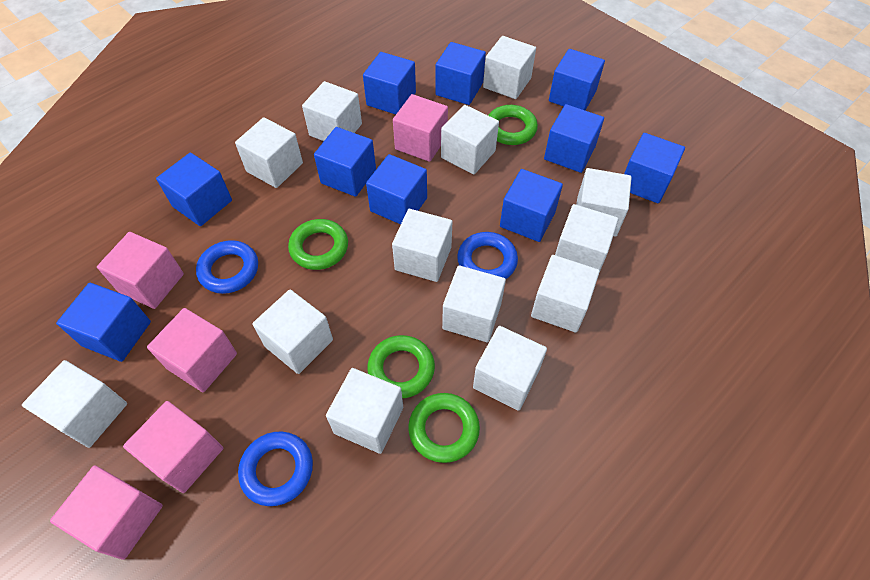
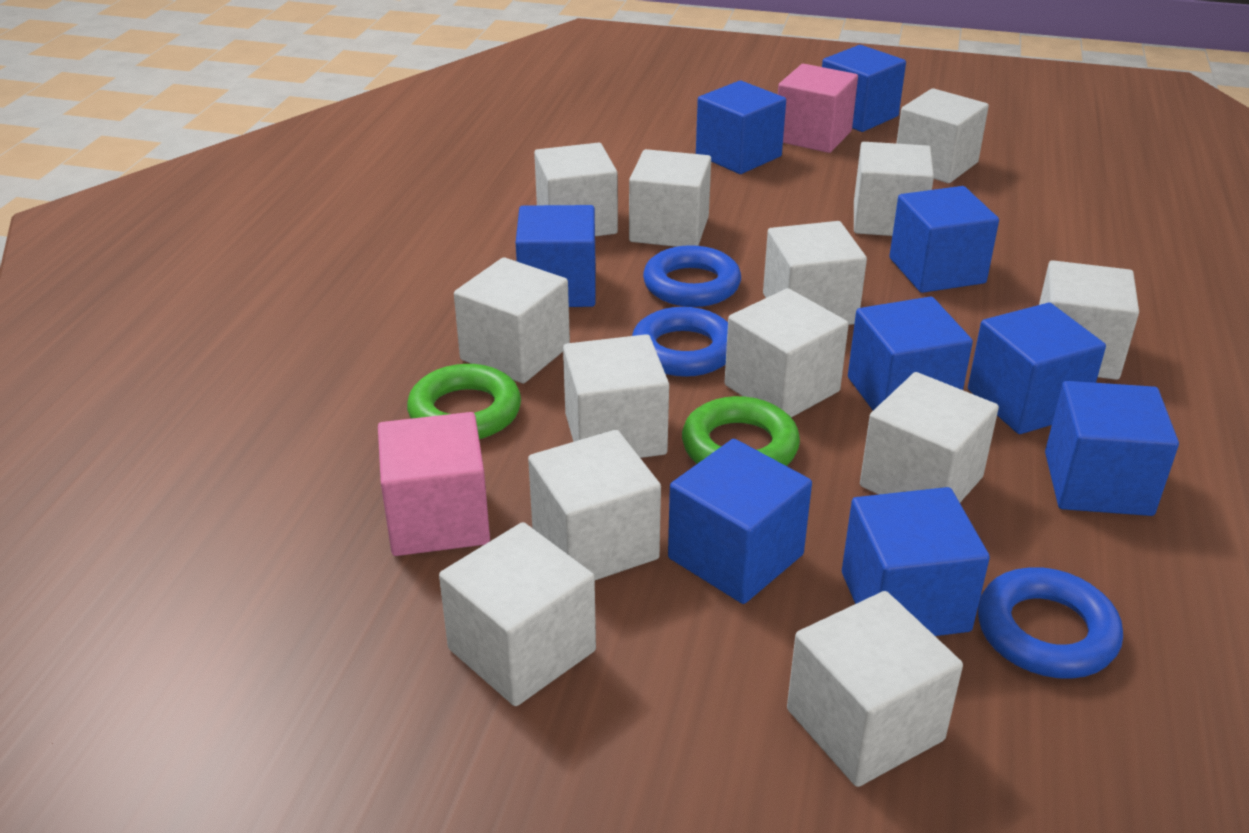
blue cube: [56,283,151,362] [156,153,232,226] [314,127,376,197] [363,52,416,114] [366,154,427,224] [435,42,486,105] [500,169,563,242] [544,104,604,173] [549,49,605,110] [624,133,685,203] = 10 -> [516,205,596,307] [668,439,812,604] [696,81,786,174] [822,45,906,132] [842,487,990,636] [848,296,973,410] [890,186,999,293] [968,303,1106,434] [1045,381,1179,516] = 9
green ring: [288,219,348,270] [367,335,435,398] [408,393,480,463] [488,105,538,145] = 4 -> [407,364,521,439] [682,396,800,466] = 2
pink cube: [50,466,163,560] [97,232,184,309] [123,401,223,493] [147,308,237,392] [393,94,448,162] = 5 -> [378,412,490,556] [778,64,858,153] = 2

